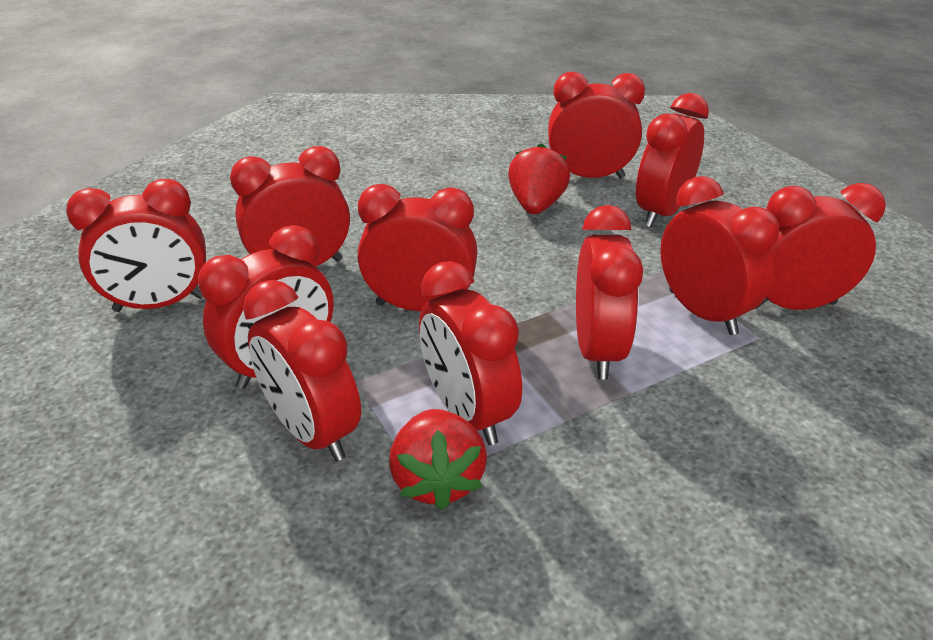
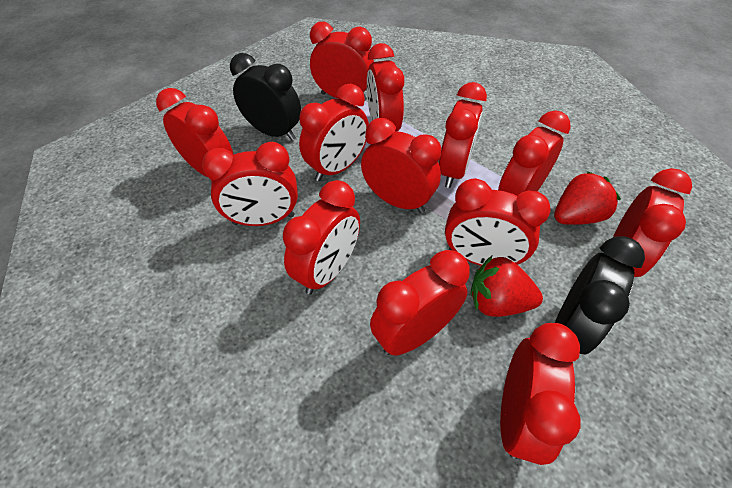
black clock: none = 0 -> [230,53,301,141] [555,236,645,355] = 2
red clock: [66,179,206,312] [198,225,334,389] [230,146,350,267] [243,280,361,461] [358,184,478,311] [419,261,522,445] [548,72,645,178] [576,205,643,380] [636,93,709,228] [660,176,779,335] [756,183,886,310] = 11 -> [156,88,234,177] [202,142,298,226] [283,180,360,295] [299,84,369,181] [310,22,374,100] [361,118,441,213] [367,43,404,131] [370,250,470,356] [439,82,487,188] [445,178,551,266] [498,110,571,196] [500,323,580,465] [613,168,692,277] = 13

